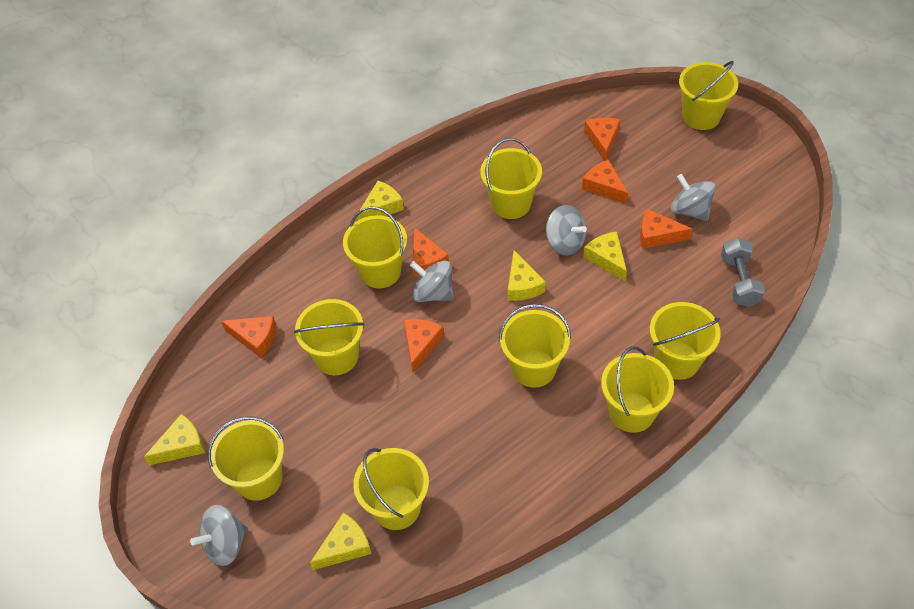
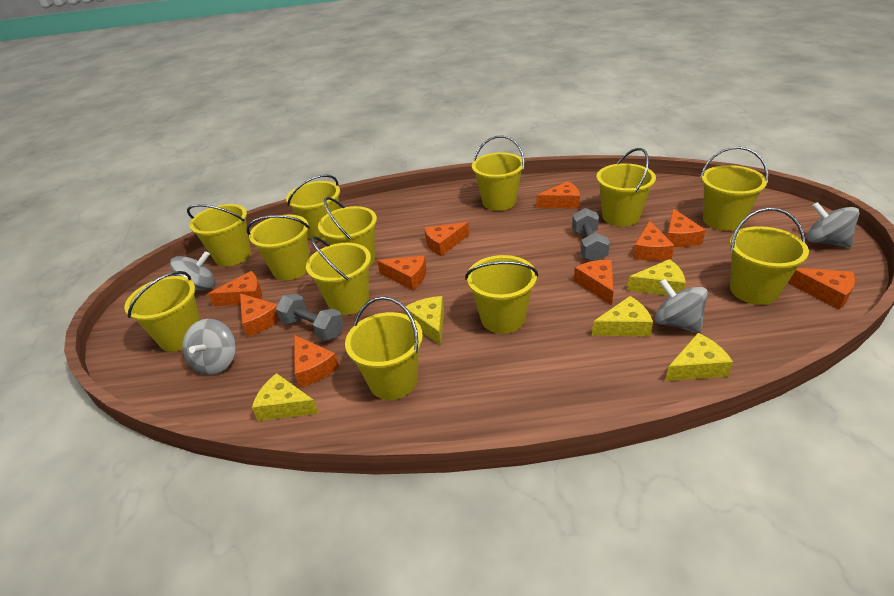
grey dumbbell: [721,238,765,307] = 1 -> [276,294,344,341] [572,208,610,261] = 2
orange cheese: [221,316,276,358] [404,319,444,373] [412,227,449,277] [582,160,628,204] [584,118,620,161] [640,209,692,249] = 6 -> [208,271,262,306] [240,293,280,337] [294,335,339,387] [377,256,426,290] [424,222,469,256] [537,181,580,208] [574,260,613,305] [633,221,674,261] [667,208,706,247] [788,268,855,310] = 10
yellow bucket: [208,417,284,501] [294,299,365,375] [343,207,407,288] [353,448,429,530] [480,138,542,219] [499,304,571,388] [601,347,674,433] [650,302,721,380] [679,61,738,130] = 9 -> [124,271,200,352] [187,204,251,266] [247,215,310,280] [286,175,340,241] [306,237,371,315] [318,197,377,267] [345,296,423,400] [465,255,538,334] [472,136,525,211] [596,148,656,226] [700,146,768,231] [730,208,809,305] = 12

